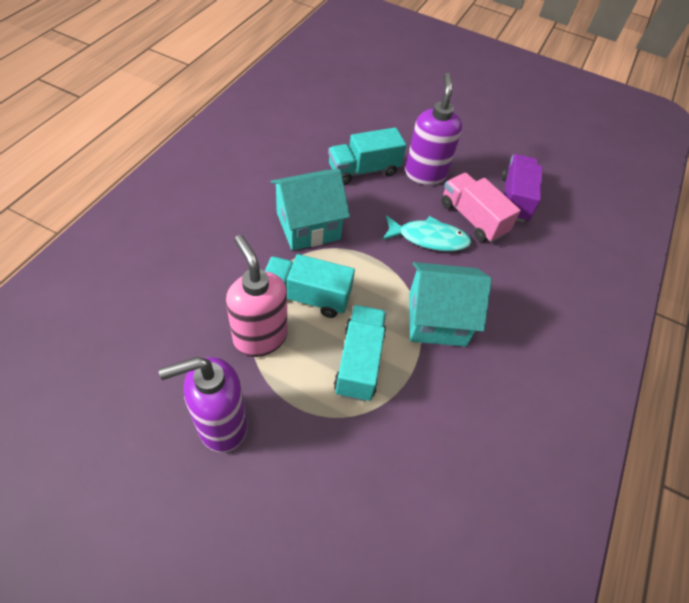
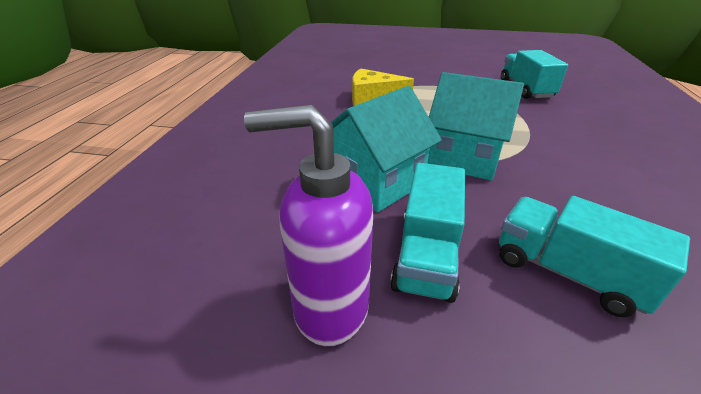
pink soap dispenser: [226,235,287,357] = 1 -> none = 0
pink truck: [441,173,521,243] = 1 -> none = 0
purple soap dispenser: [159,357,248,453] [405,73,462,185] = 2 -> [244,104,373,346] = 1
purple truck: [502,154,542,222] = 1 -> none = 0
turquoise fish: [382,215,472,251] = 1 -> none = 0
yellow cheese: none = 0 -> [352,68,414,106] = 1

